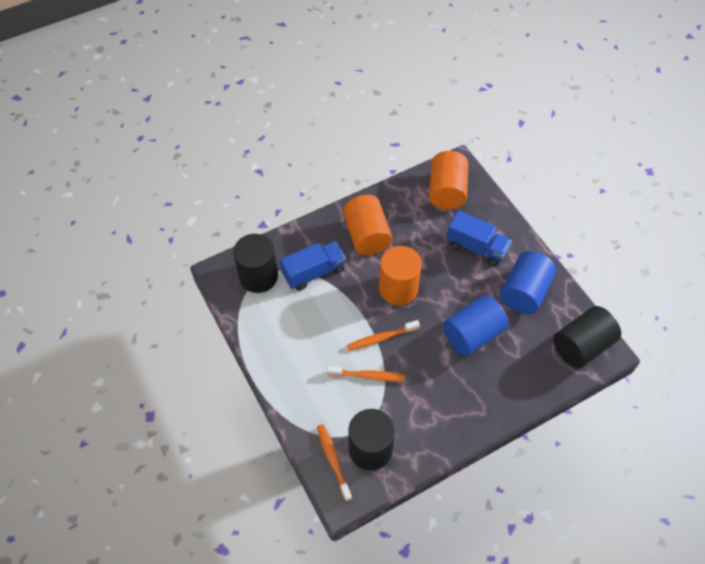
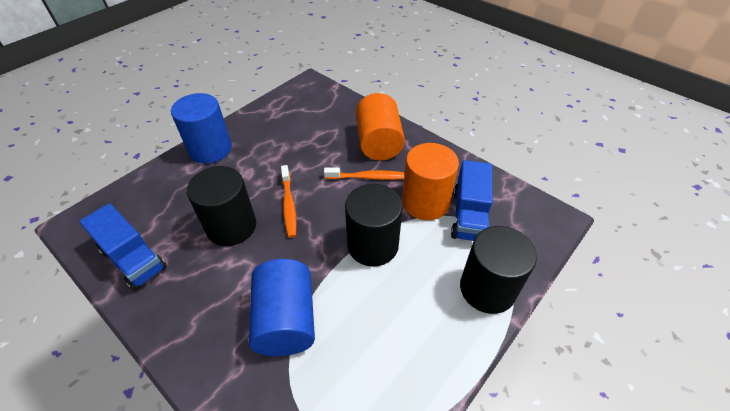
orange cylinder: [343,195,392,255] [379,246,422,305] [429,151,468,210] = 3 -> [356,93,405,160] [402,143,459,220] = 2
orange toothbrush: [317,424,352,501] [327,366,405,381] [347,320,420,351] = 3 -> [281,165,297,238] [324,167,405,180] = 2

